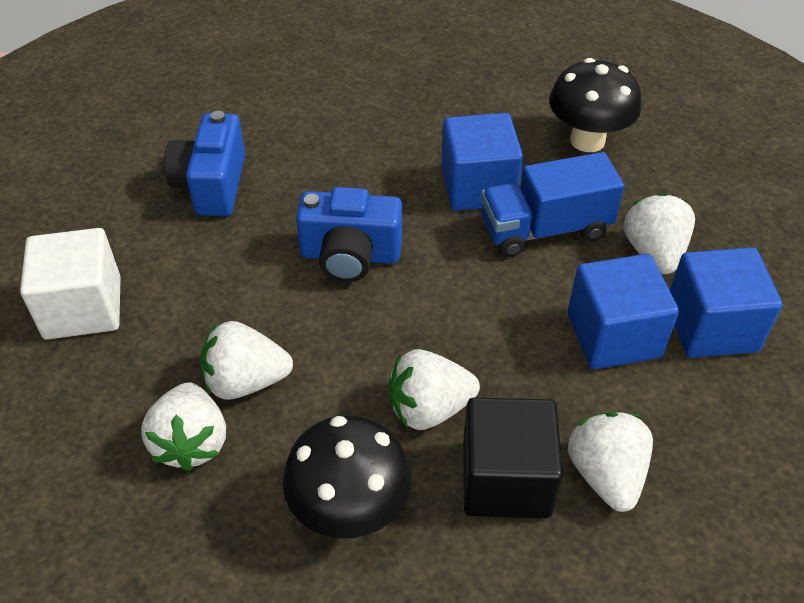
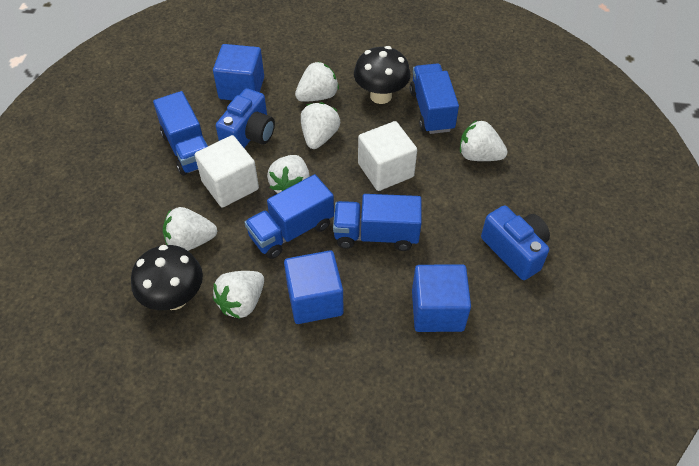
black cube: [463,397,563,518] = 1 -> none = 0
blue truck: [481,152,624,257] = 1 -> [153,91,208,176] [244,174,334,259] [333,194,422,251] [410,64,459,134] = 4
white cube: [20,228,121,340] = 1 -> [195,135,259,208] [358,121,417,191] = 2
white strawberry: [141,382,226,471] [200,321,293,400] [389,349,480,430] [568,412,653,512] [624,193,695,274] = 5 -> [163,207,217,251] [213,271,264,319] [267,155,310,193] [295,62,339,102] [301,102,340,149] [460,120,508,161] = 6

